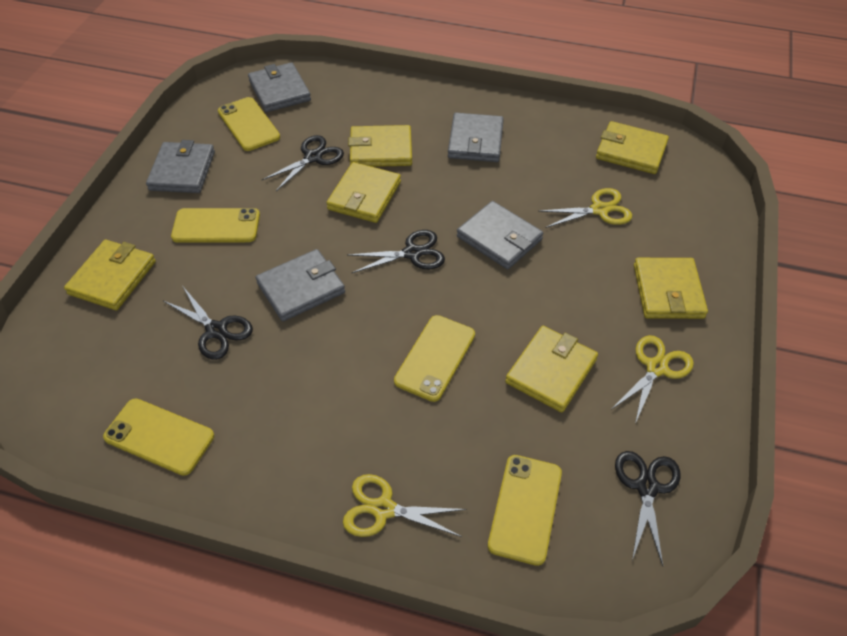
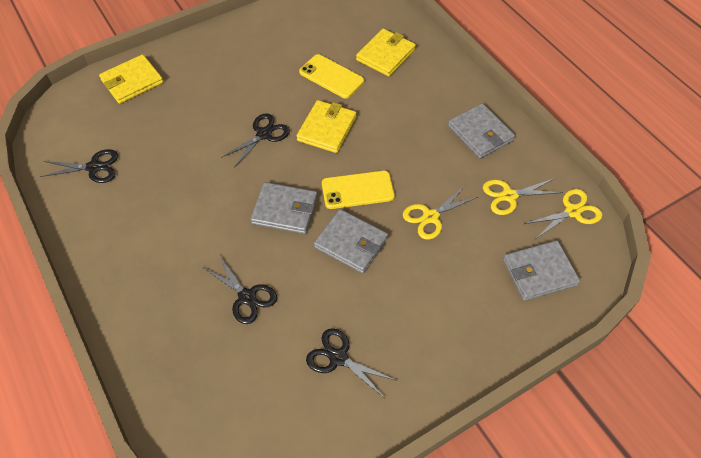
grey wallet: [146,140,215,193] [248,62,311,112] [256,249,345,321] [448,113,504,162] [457,201,544,269] = 5 -> [250,182,317,234] [314,209,388,274] [448,103,515,159] [503,240,580,301] = 4
yellow phone: [103,398,214,476] [171,208,260,243] [218,97,280,151] [394,315,475,402] [488,455,562,566] = 5 -> [299,54,364,99] [322,171,395,209] = 2
yellow wallet: [64,240,156,310] [327,162,401,223] [348,125,412,167] [505,326,598,413] [596,121,669,174] [634,258,708,319] = 6 -> [99,54,163,104] [296,100,356,153] [356,29,416,76] = 3

